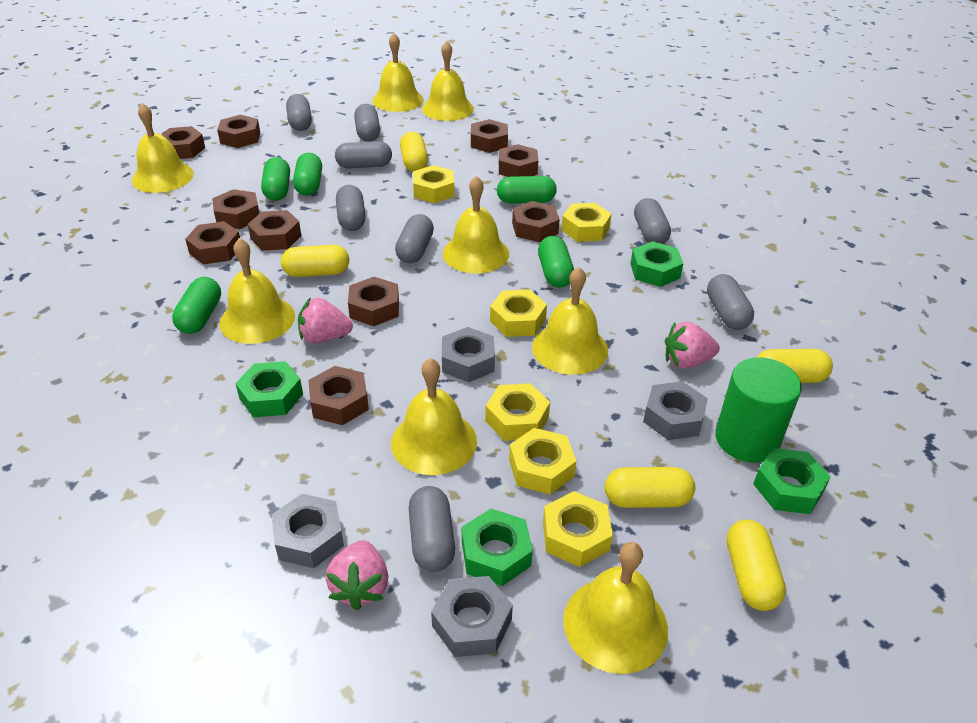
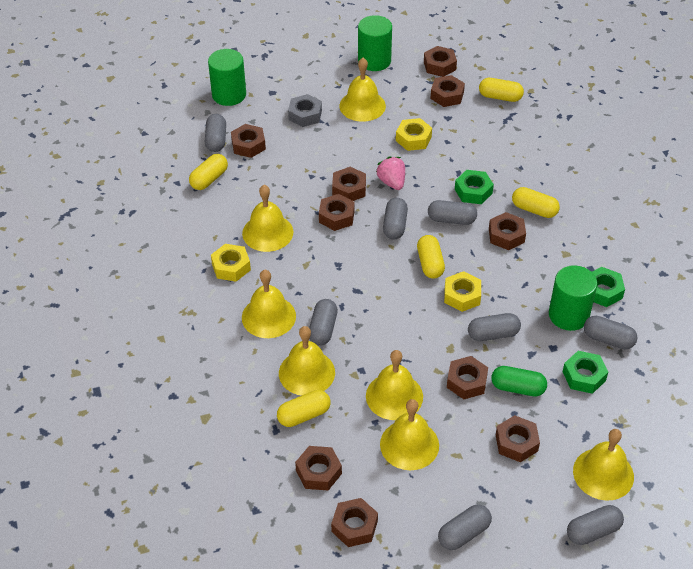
green capsule: [172,277,221,334] [261,157,290,201] [293,153,322,196] [497,176,557,204] [538,236,574,288] = 5 -> [491,366,547,397] = 1
green cylinder: [715,357,802,463] = 1 -> [208,49,246,106] [358,15,392,71] [549,265,597,331] = 3
green nut: [235,361,303,417] [462,509,533,586] [631,241,683,287] [753,448,830,514] = 4 -> [455,170,494,204] [563,351,608,394] [592,267,625,307] = 3
grey nut: [271,494,344,568] [431,576,513,657] [442,327,495,382] [643,381,708,440] = 4 -> [288,94,322,127] = 1
pink strawberry: [298,297,353,343] [326,540,389,610] [665,322,720,369] = 3 -> [376,156,405,190] = 1
yellow bell: [132,103,194,193] [220,238,295,344] [372,33,424,112] [391,358,477,475] [422,41,474,121] [443,175,509,273] [532,267,608,375] [563,542,668,674] = 8 -> [242,185,293,252] [242,270,296,338] [279,326,335,396] [339,58,386,122] [366,350,423,420] [380,399,439,470] [573,429,634,501] = 7
yellow nut: [413,165,454,203] [485,383,550,441] [490,290,547,337] [509,428,576,494] [543,491,613,567] [561,203,611,242] = 6 -> [211,244,251,282] [396,118,432,151] [444,271,481,312] = 3

